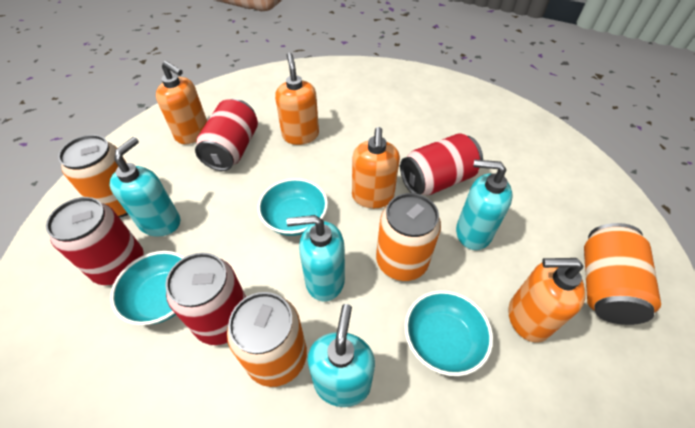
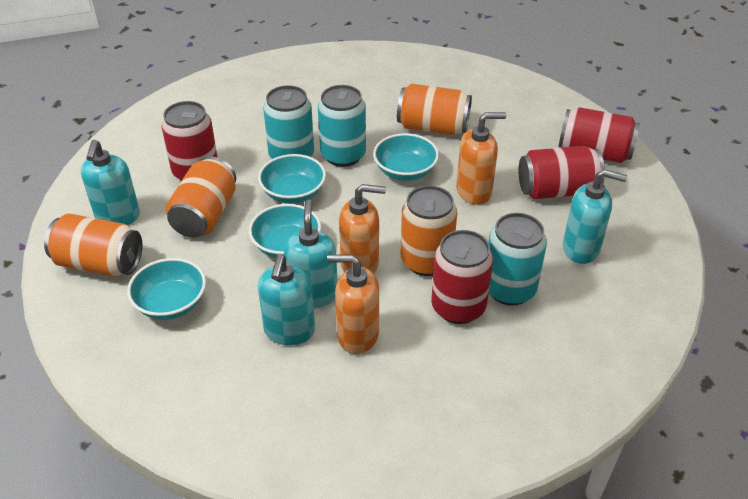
orange soap dispenser: [156,61,207,144] [275,53,319,145] [352,127,400,208] [508,258,585,343] = 4 -> [327,254,379,354] [339,184,386,274] [456,112,506,205] = 3
turquoise bowl: [110,251,185,325] [257,178,328,236] [405,290,493,376] = 3 -> [127,258,206,320] [249,204,321,258] [258,154,326,204] [373,133,439,181] = 4
turquoise can: none = 0 -> [263,85,314,159] [318,85,366,167] [488,213,547,306] = 3

